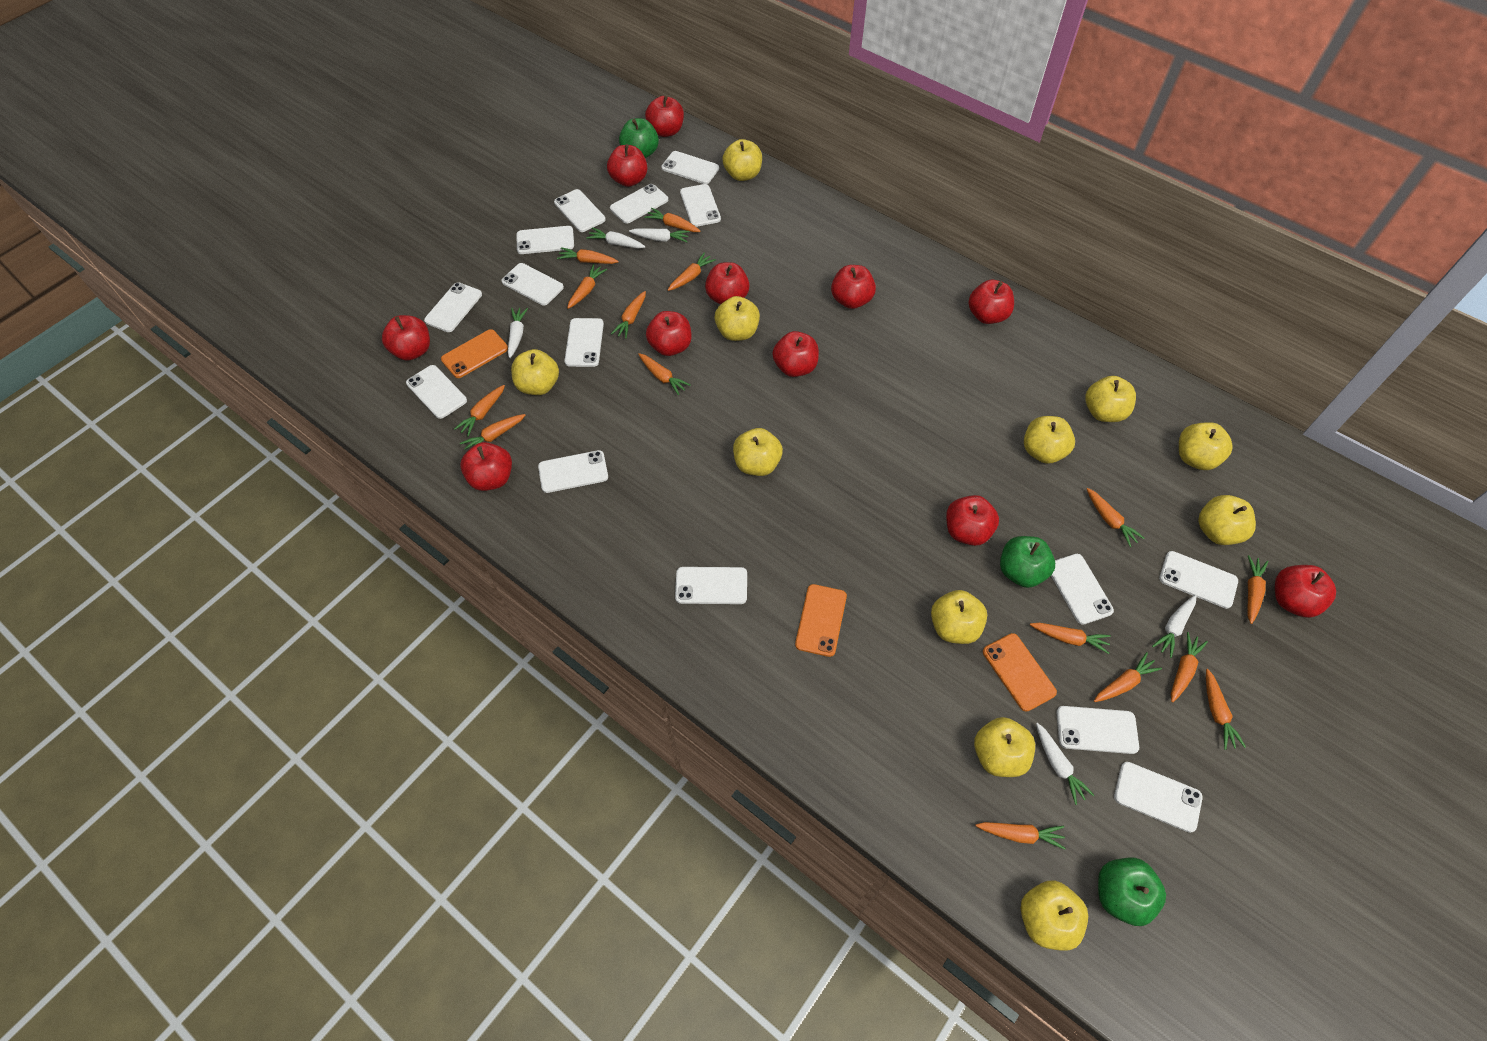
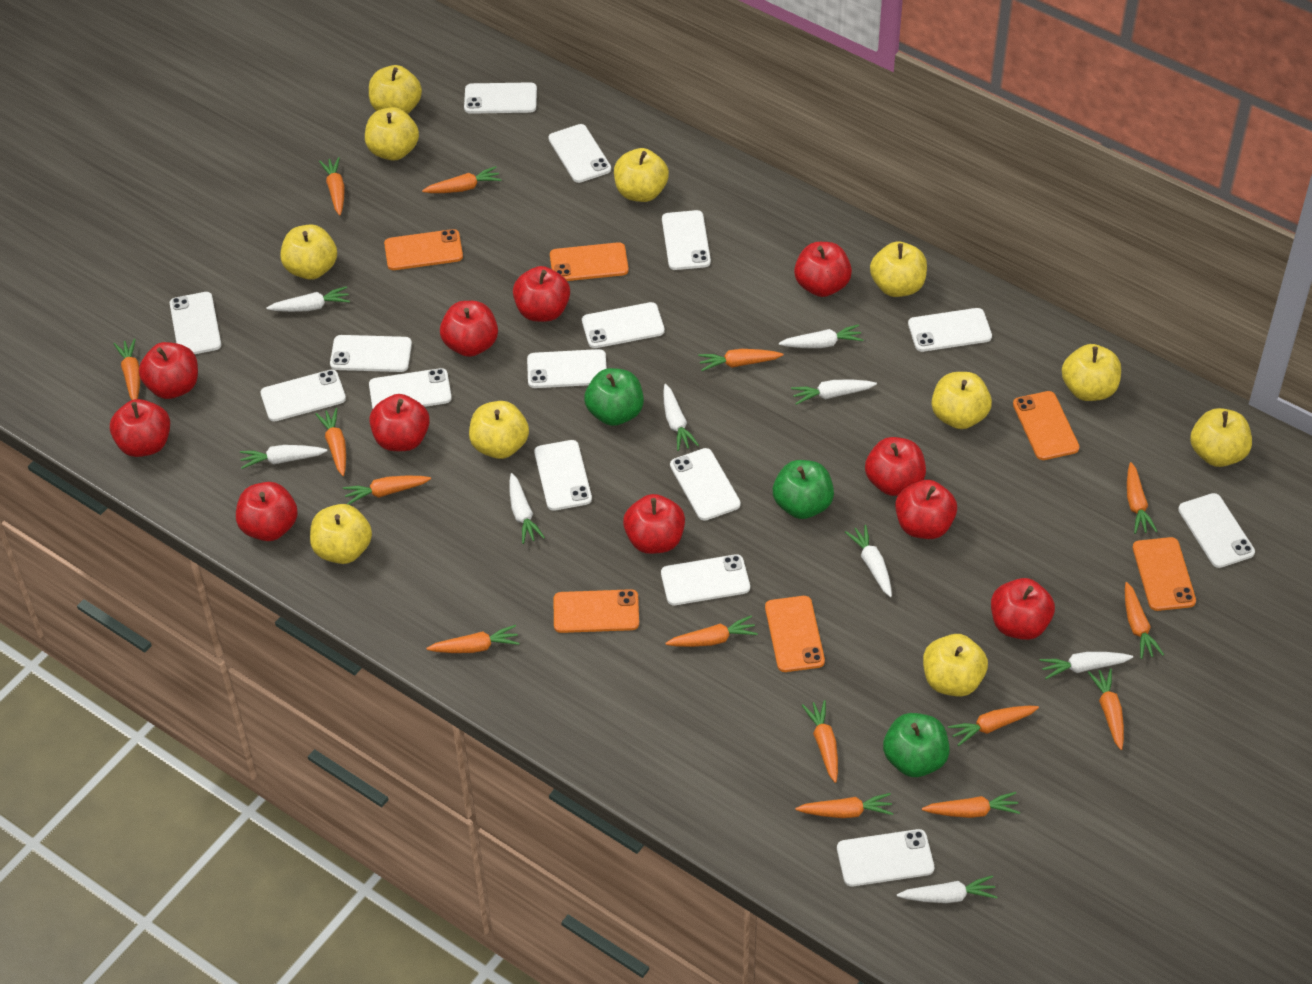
orange phone: [441,329,508,378] [795,584,847,657] [983,633,1057,712] = 3 -> [384,229,463,270] [550,242,629,281] [554,589,639,633] [765,596,825,672] [1013,391,1079,460] [1133,537,1196,611] = 6
white carrot: [508,308,528,358] [586,227,645,248] [629,228,690,242] [1036,723,1094,805] [1152,595,1196,658] = 5 -> [240,445,327,469] [267,286,350,312] [510,473,545,544] [663,384,699,451] [779,324,863,348] [791,380,877,405] [845,525,892,597] [897,875,997,903] [1039,652,1133,679] = 9

